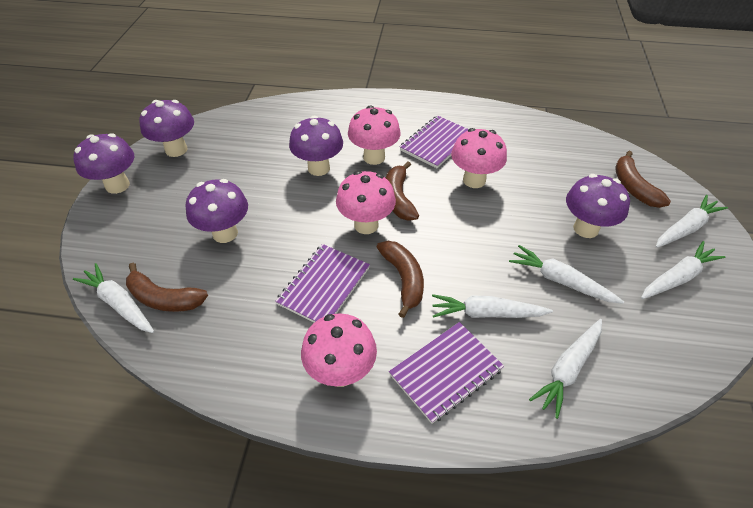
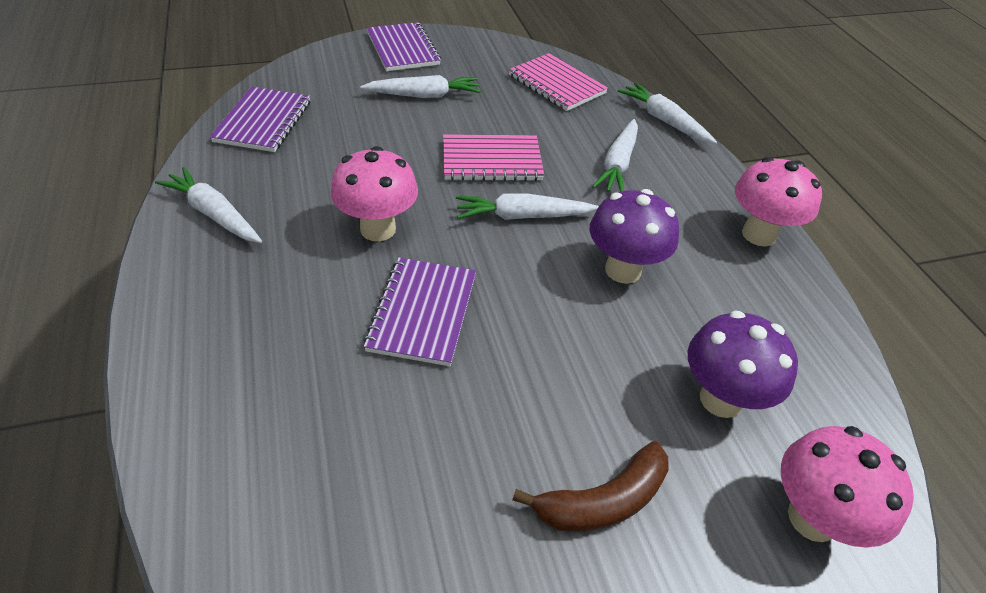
brown banana: [126,263,208,312] [377,241,424,318] [386,161,419,221] [615,151,671,208] = 4 -> [512,441,669,532] = 1
pink mushroom: [301,313,377,387] [336,171,396,234] [348,105,401,165] [451,128,507,188] = 4 -> [331,146,418,241] [735,157,822,247] [781,426,914,548] = 3
pink notebook: none = 0 -> [443,134,544,181] [509,53,608,111] = 2
purple mushroom: [73,133,134,194] [139,100,194,157] [186,179,248,243] [289,116,343,176] [566,174,630,238] = 5 -> [590,189,679,284] [688,311,798,418] = 2
white carrot: [73,263,154,333] [432,294,553,318] [509,245,624,304] [529,319,602,419] [641,241,725,299] [656,195,728,248] = 6 -> [155,167,262,243] [360,75,481,98] [456,193,599,220] [592,119,638,192] [617,82,717,144] = 5

